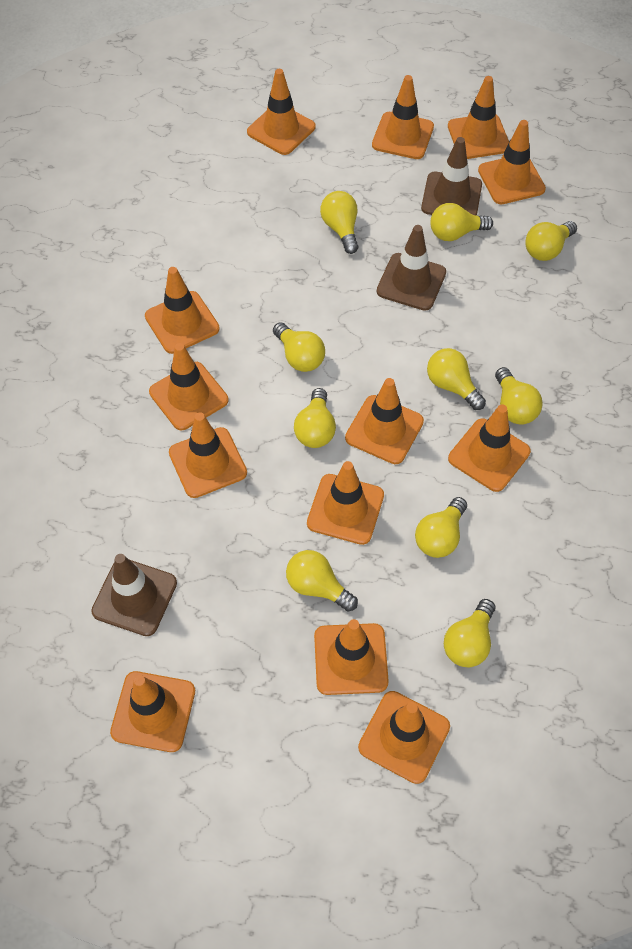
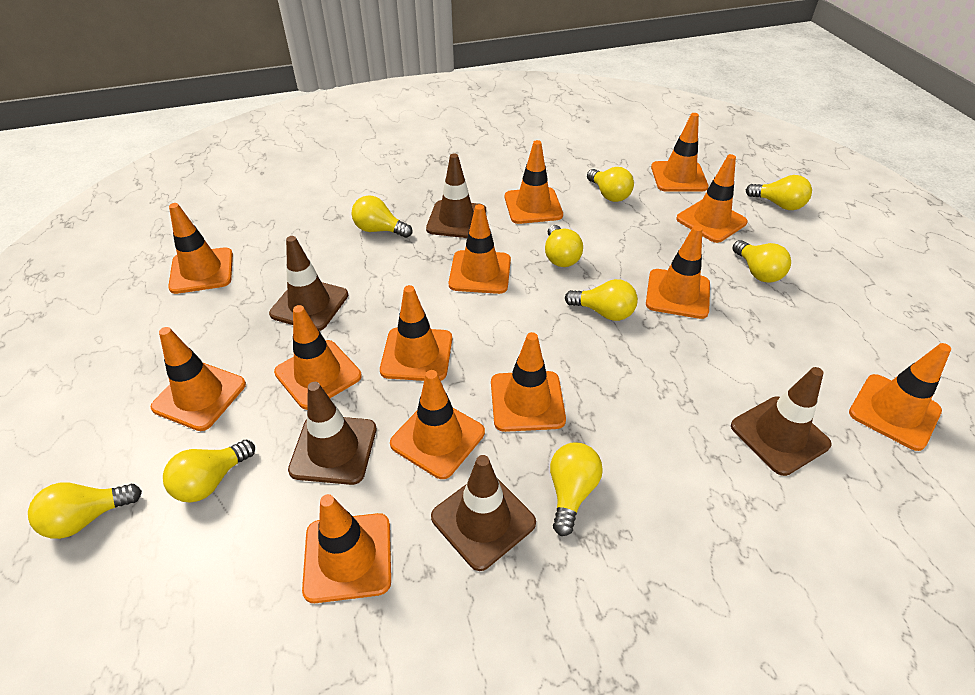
brown traffic cone: [91,554,177,636] [376,225,446,311] [421,137,482,216] = 3 -> [269,236,348,331] [288,382,376,485] [426,153,486,238] [431,455,536,571] [731,367,832,476] = 5
yellow light bulb: [273,322,325,372] [286,550,358,612] [294,388,336,448] [320,191,358,254] [415,497,467,558] [427,348,486,410] [430,203,493,241] [444,599,495,667] [495,367,543,425] [525,221,577,261] = 10 -> [28,482,142,539] [163,440,255,502] [352,195,413,238] [545,225,583,267] [550,443,603,536] [565,279,638,321] [587,167,634,202] [733,240,791,283] [746,175,812,210] = 9

